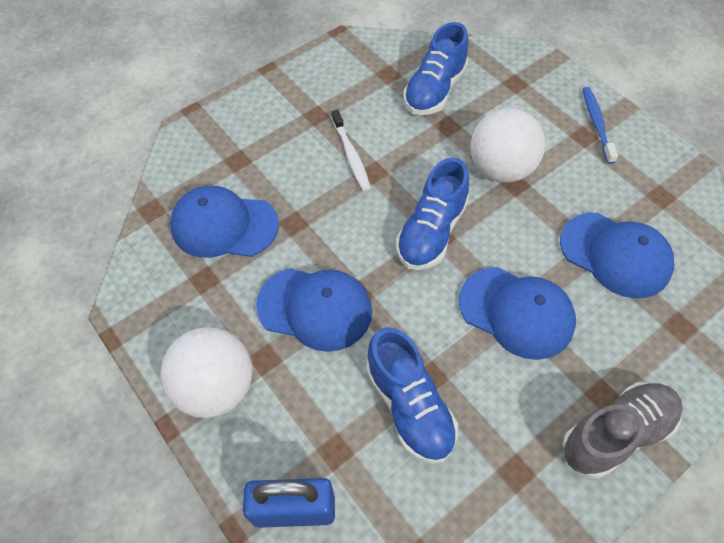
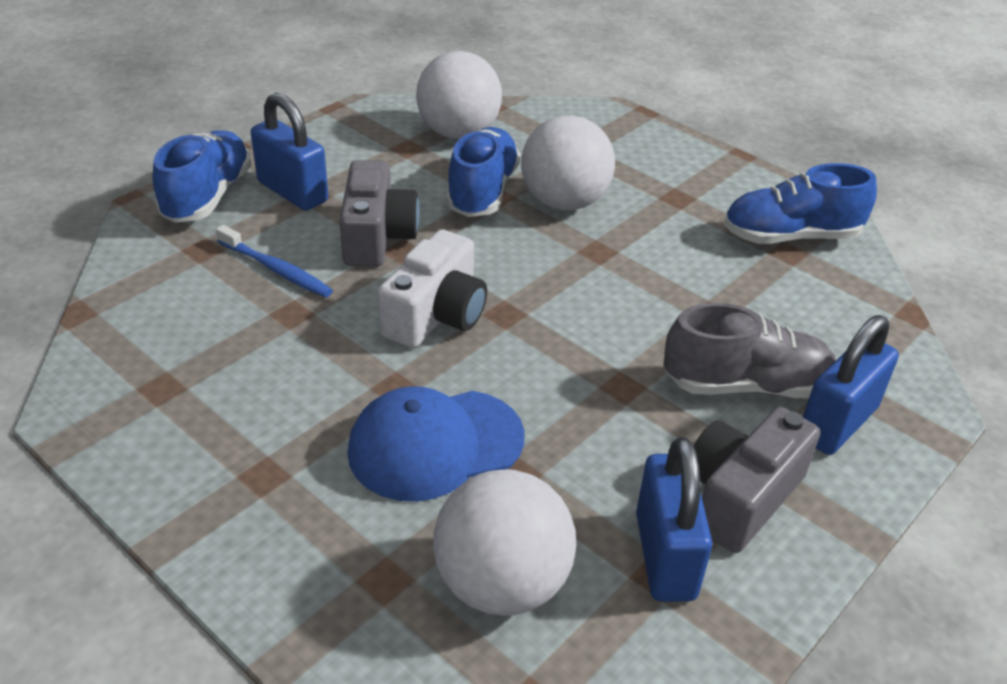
blue cap: [170,186,279,258] [256,268,372,352] [459,267,576,360] [560,213,674,298] = 4 -> [347,386,525,502] = 1
blue padlock: [243,478,335,528] = 1 -> [251,93,328,211] [636,437,712,602] [803,315,899,455] = 3
grey camera: none = 0 -> [339,160,420,267] [694,407,820,553] = 2
white ball: [160,327,252,418] [470,108,545,183] = 2 -> [416,51,502,139] [433,469,576,616] [521,115,615,210] = 3
white camera: none = 0 -> [378,229,487,348] = 1
white toothbrush: [332,110,371,191] = 1 -> none = 0

